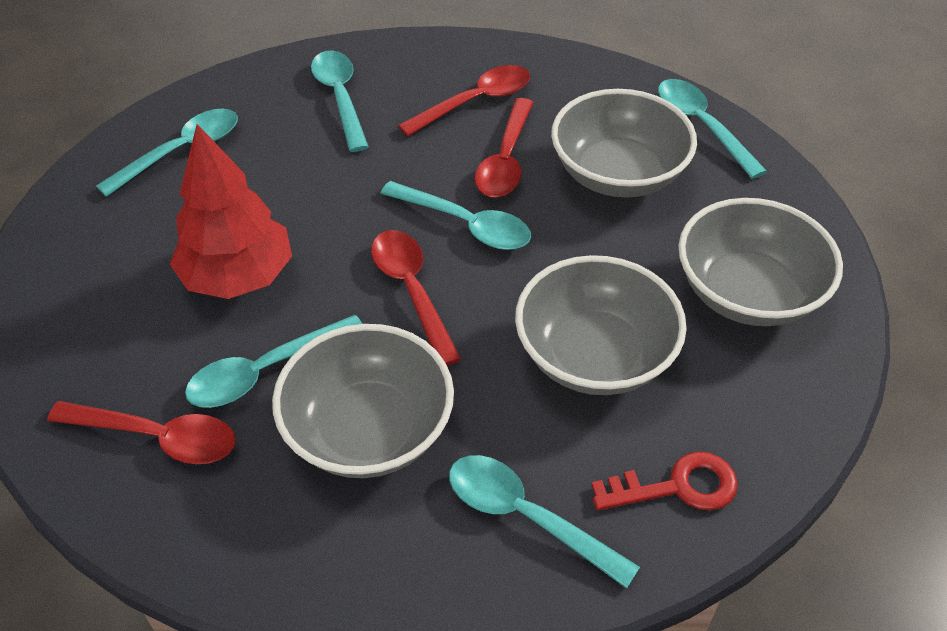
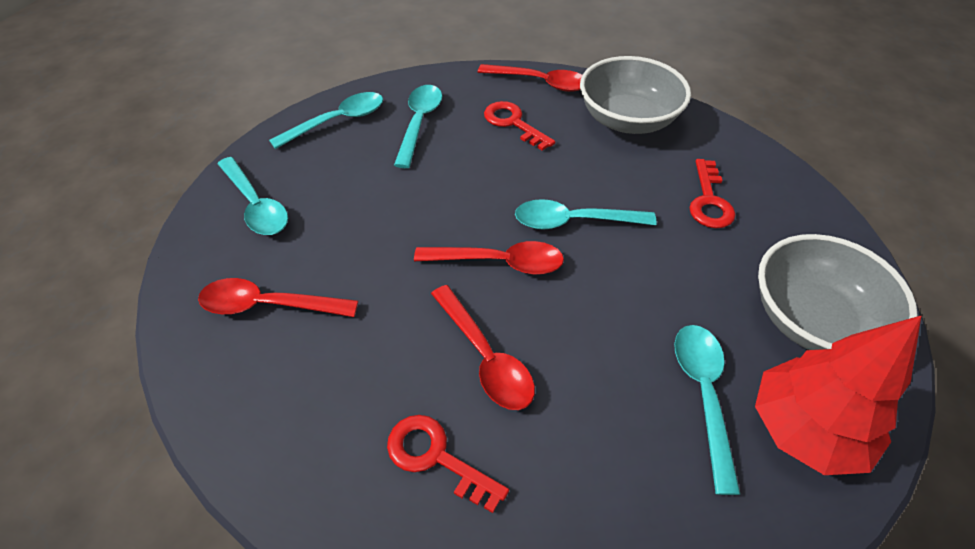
grey bowl: [272,324,454,478] [515,255,687,395] [551,89,697,197] [678,198,843,326] = 4 -> [580,56,691,134] [758,234,918,350] = 2
red key: [591,451,738,510] = 1 -> [387,415,509,513] [484,101,555,151] [689,159,735,228] = 3
turquoise spoon: [96,108,238,197] [185,315,363,408] [311,50,369,152] [380,181,531,250] [449,455,640,589] [658,79,767,179] = 6 -> [218,157,288,235] [269,92,383,149] [394,85,442,168] [515,199,657,230] [674,325,741,495] = 5

